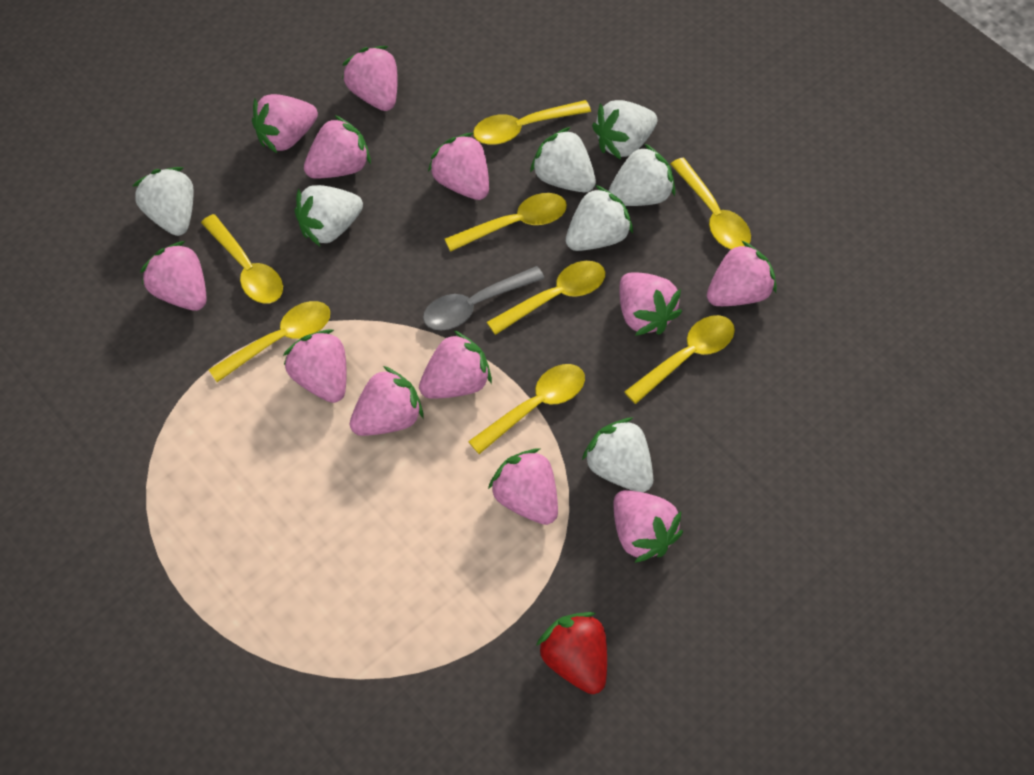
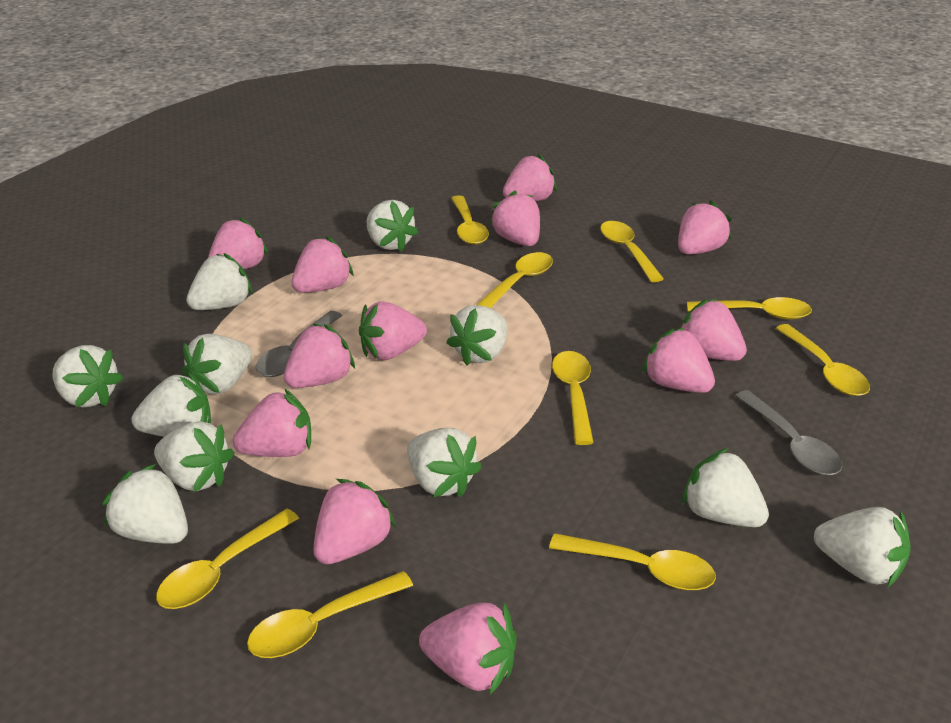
grey spoon: [423,266,545,330] = 1 -> [256,311,343,377] [735,390,842,475] = 2
red strawberry: [536,612,607,694] = 1 -> none = 0
white strawberry: [133,167,194,236] [295,185,363,246] [530,127,596,192] [566,185,633,251] [582,418,653,492] [592,100,657,160] [608,144,675,206] = 7 -> [53,345,123,407] [102,464,188,544] [131,372,211,437] [154,421,234,492] [182,334,252,394] [186,253,252,310] [367,200,419,252] [407,428,482,497] [446,305,507,366] [682,448,769,527] [814,507,910,587] = 11
yellow spoon: [201,214,283,304] [209,301,330,382] [445,193,567,252] [468,364,585,454] [473,100,591,145] [487,261,605,335] [624,315,735,404] [671,158,751,250] = 8 -> [156,509,299,609] [247,571,413,658] [451,195,489,244] [477,252,553,308] [549,533,716,590] [552,351,594,445] [600,221,664,282] [687,297,812,320] [776,324,870,396] = 9

